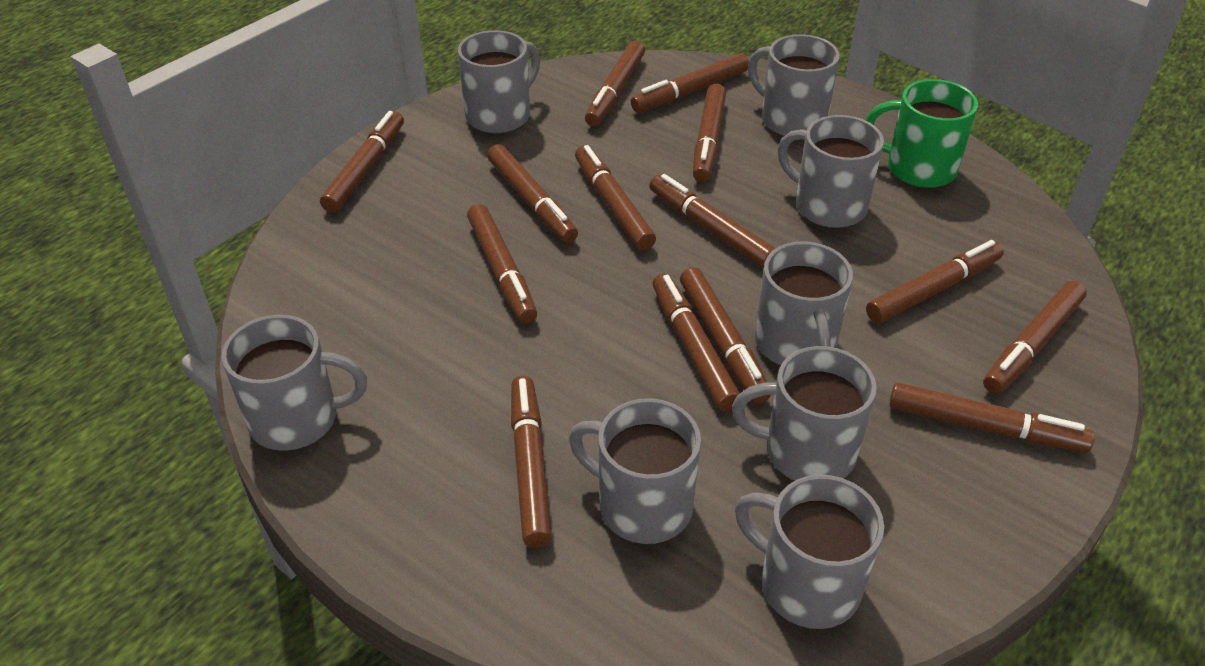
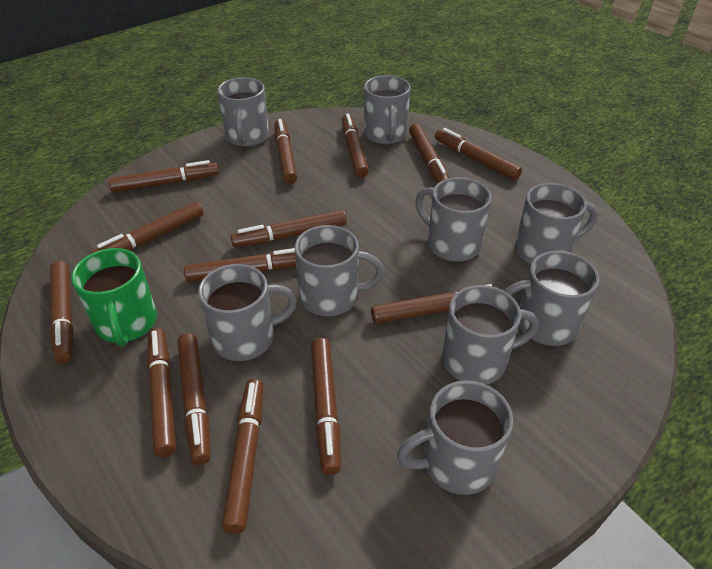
grey mug: [222,315,367,451] [458,30,540,133] [569,398,701,544] [732,346,877,481] [735,475,884,629] [748,34,840,136] [755,241,853,365] [778,115,884,228] = 8 -> [198,264,297,361] [217,77,269,147] [295,225,384,316] [364,75,411,144] [397,380,513,495] [415,177,491,262] [442,285,539,384] [504,251,599,346] [515,183,598,264] = 9

